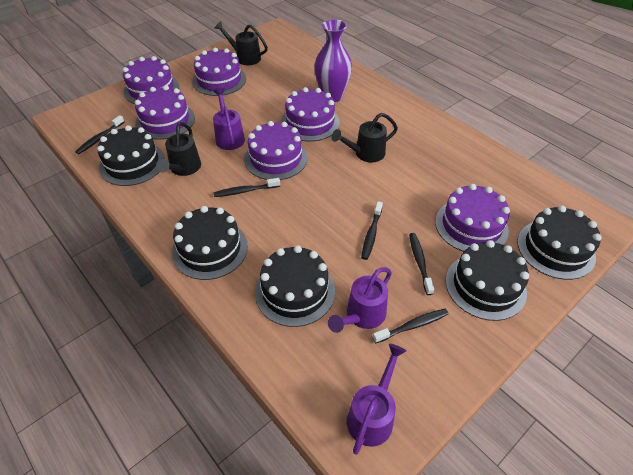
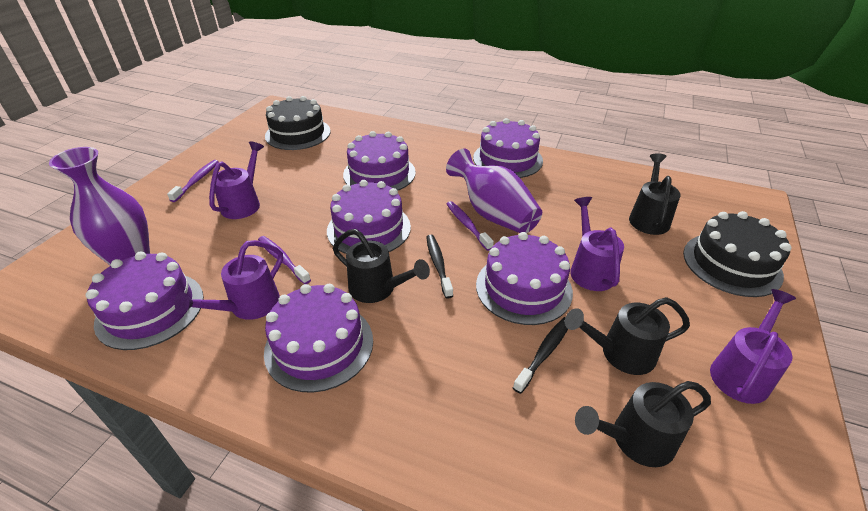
black cake: [97,125,165,186] [172,206,248,280] [255,245,335,327] [445,240,529,321] [517,206,602,280] = 5 -> [265,96,330,150] [683,211,792,297] = 2
black toothbrush: [75,115,124,154] [214,178,280,197] [361,201,383,260] [372,309,448,344] [409,233,434,295] = 5 -> [426,235,453,299] [513,317,568,394] = 2
black watering can: [156,122,201,176] [215,21,268,65] [331,113,398,163] = 3 -> [333,229,430,303] [565,297,690,375] [575,381,711,467] [629,153,680,235] = 4
purple toothbrush: none = 0 -> [167,160,218,202] [258,236,311,284] [447,201,494,251] = 3
purple vase: [314,19,352,102] = 1 -> [49,147,150,266] [446,148,542,233] = 2
purple watering can: [213,88,245,150] [328,267,392,333] [347,344,406,455] = 3 -> [174,240,283,320] [209,141,264,219] [570,197,624,291] [710,289,796,404] = 4

